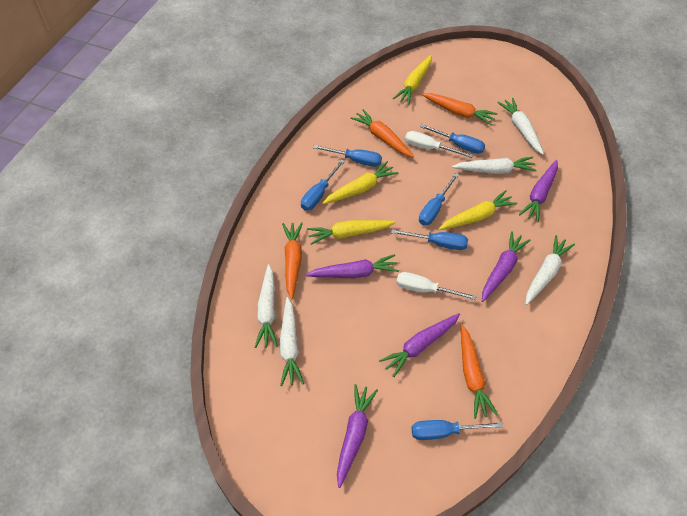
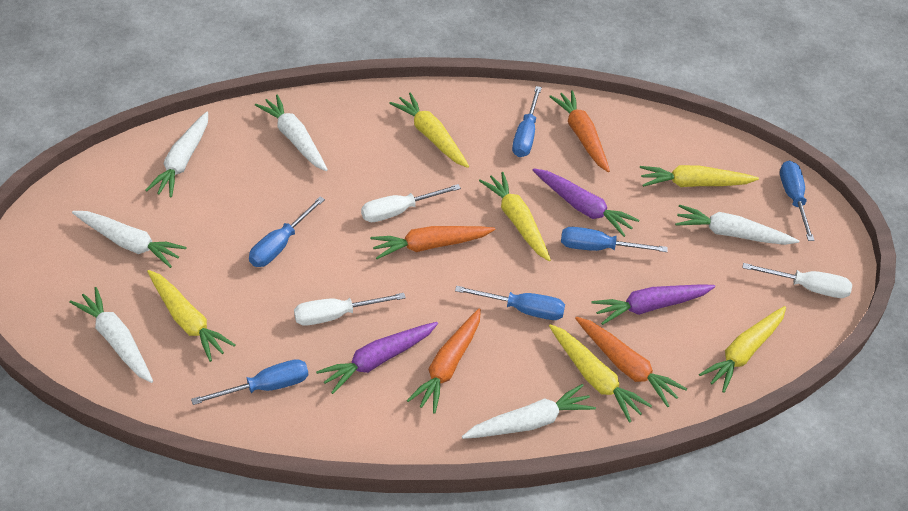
purple carrot: [306,254,399,278] [337,384,378,488] [379,313,460,377] [482,231,531,302] [519,160,558,222] = 5 -> [316,322,438,394] [533,168,639,237] [591,284,715,325] = 3
white carrot: [255,264,278,348] [279,297,304,386] [452,157,537,174] [497,98,544,155] [526,235,575,305] = 5 -> [69,287,153,383] [72,211,187,268] [145,112,208,198] [255,94,328,171] [462,384,596,439] [675,204,799,245] = 6
white screwdriver: [396,272,477,300] [405,131,473,158] = 2 -> [294,293,406,326] [361,184,461,222] [743,263,852,298] = 3
yellow carrot: [307,220,396,245] [322,161,398,204] [393,55,432,105] [438,190,518,230] = 4 -> [147,270,235,362] [389,92,469,168] [479,172,551,261] [549,324,652,423] [640,165,759,187] [699,306,786,393] = 6

